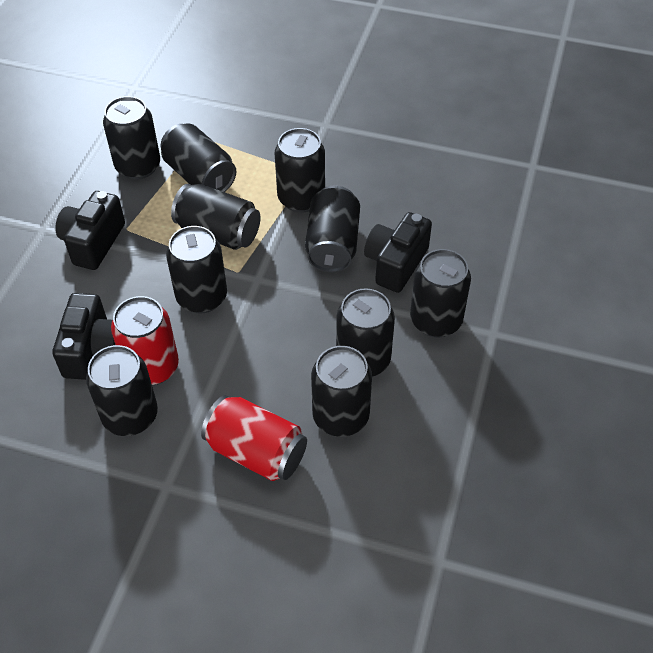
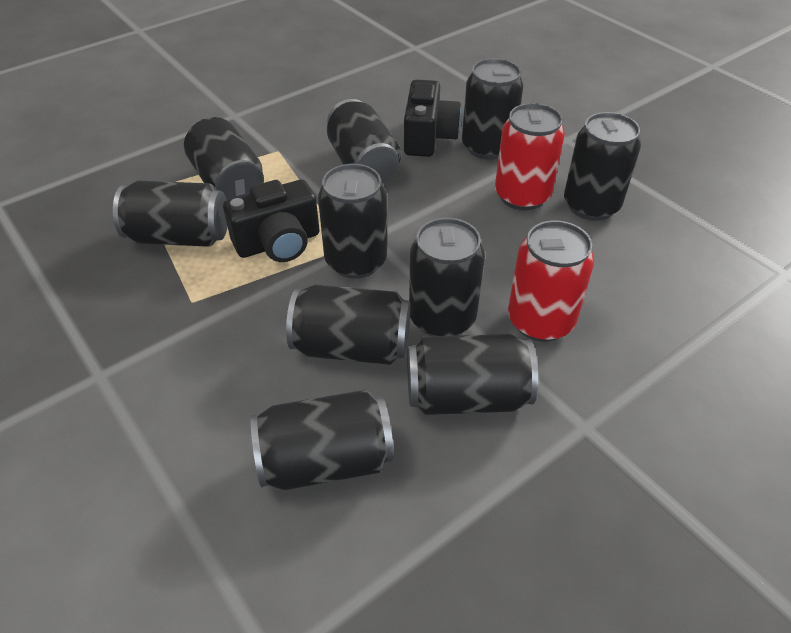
black camera: [52,293,115,380] [55,191,125,270] [364,212,432,293] = 3 -> [223,179,320,262] [404,79,462,157] = 2

